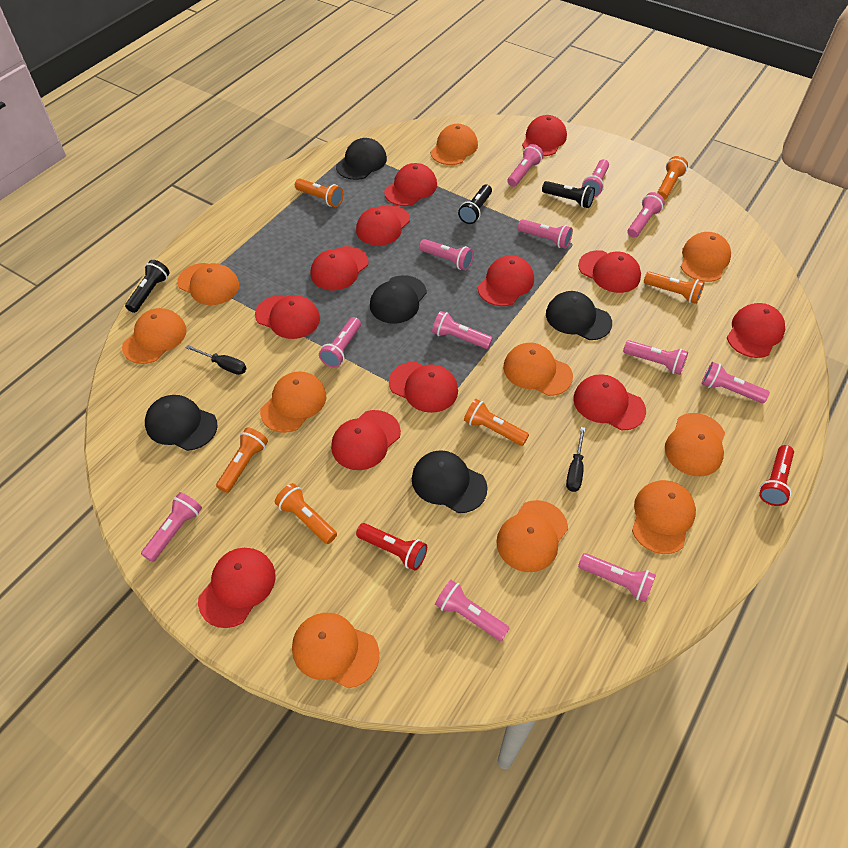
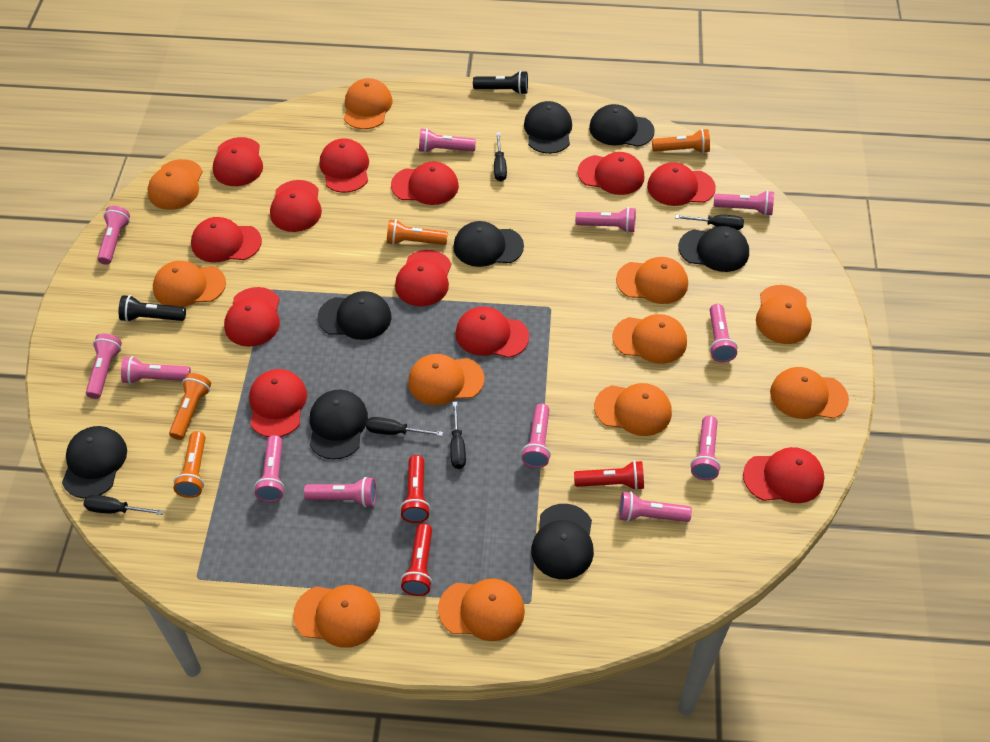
black cap: [145,395,218,451] [336,138,387,180] [370,275,427,324] [412,450,488,513] [546,291,612,340] = 5 -> [62,426,127,498] [310,390,368,460] [318,291,391,340] [453,221,524,267] [524,101,572,154] [531,504,594,579] [589,104,655,147] [678,226,749,272] = 8
black flashlight: [125,260,170,313] [458,185,492,224] [542,181,595,208] = 3 -> [119,295,186,322] [473,71,528,95] = 2
black screwdriver: [186,345,247,375] [566,427,585,492] = 2 -> [83,495,164,515] [366,417,443,436] [450,401,466,469] [494,132,507,181] [675,215,744,230] = 5
orange cap: [122,308,187,364] [177,263,239,305] [260,371,326,433] [292,613,379,688] [430,124,478,165] [496,500,568,572] [503,343,573,396] [632,480,696,554] [665,413,725,476] [681,232,731,282] = 10 -> [148,159,203,210] [153,261,226,307] [293,585,380,648] [344,78,392,129] [408,354,484,405] [438,578,525,641] [594,383,672,436] [612,314,687,364] [616,257,688,304] [756,285,812,344] [770,367,849,419] = 11
orange flashlight: [216,427,268,493] [275,483,337,544] [295,178,344,207] [464,399,529,446] [644,271,705,304] [657,156,688,200] = 6 -> [169,373,211,440] [173,431,205,498] [387,219,448,245] [652,129,710,153] = 4
red flashlight: [356,523,427,571] [759,445,794,506] = 2 -> [400,455,430,523] [401,523,432,596] [574,461,644,490] = 3

